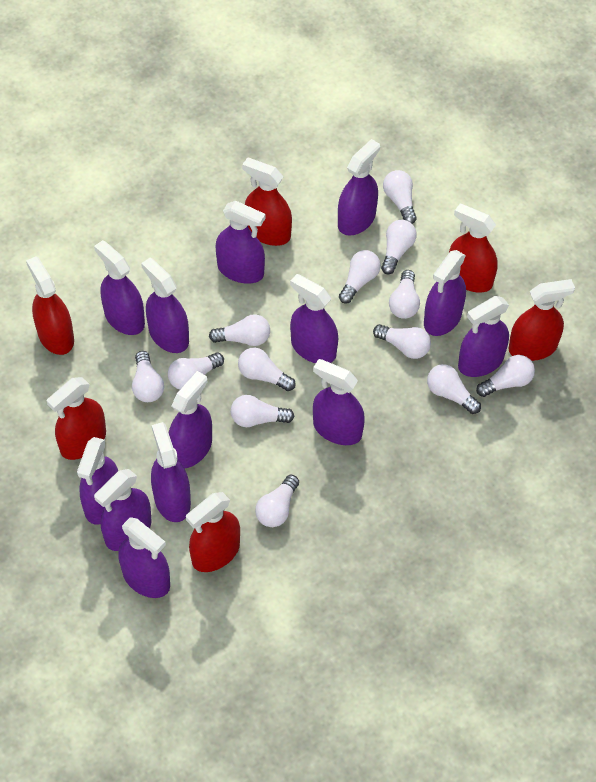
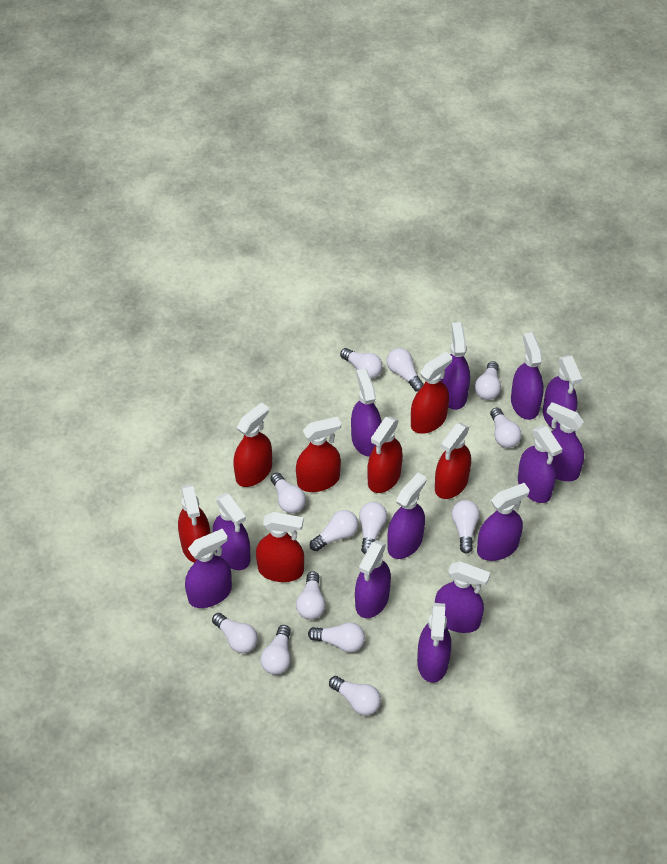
red spray bottle: [26,257,74,355] [47,377,106,460] [186,492,240,572] [242,157,292,246] [449,203,498,292] [508,279,575,361] = 6 -> [178,484,211,563] [233,402,272,487] [256,512,304,582] [296,417,341,492] [367,416,403,493] [411,352,452,434] [435,423,471,499] = 7

